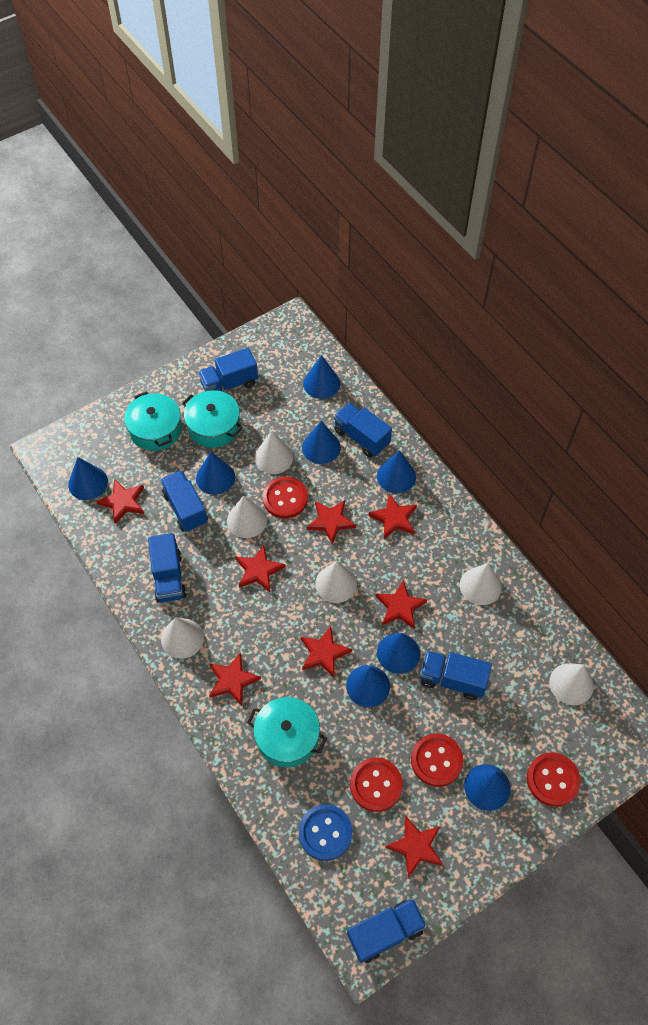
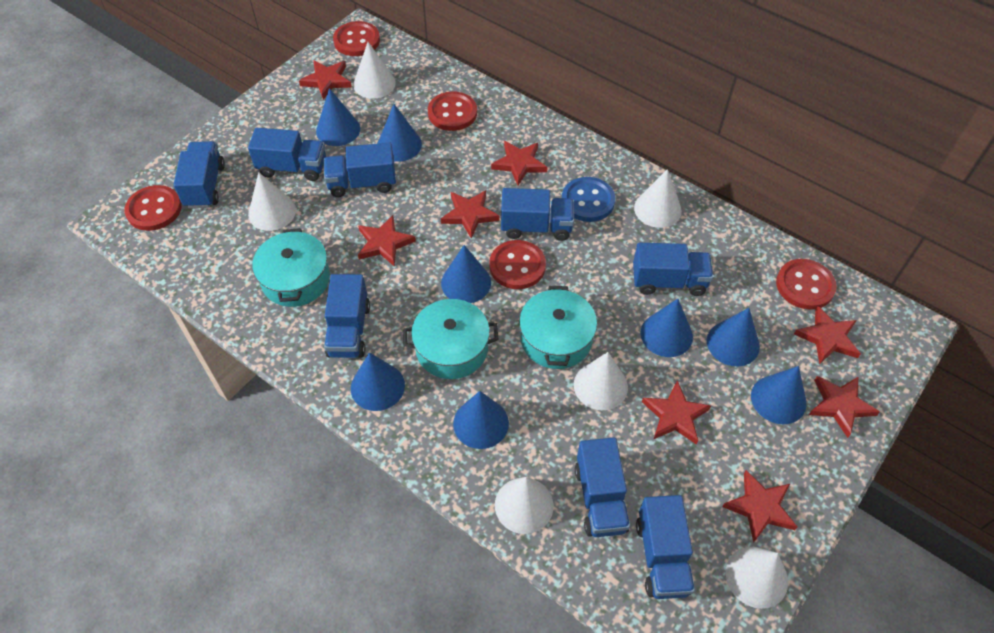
blue truck: [148,533,187,603] [160,470,208,532] [198,348,258,391] [334,403,392,457] [347,898,427,963] [420,651,492,700] = 6 -> [173,141,225,208] [248,128,326,181] [324,142,396,197] [324,274,370,358] [501,188,574,241] [575,438,630,537] [633,243,713,296] [636,495,695,599] = 8
red button: [263,477,308,518] [350,757,403,812] [411,734,464,787] [527,752,581,807] = 4 -> [124,185,182,231] [333,21,380,56] [428,91,477,131] [489,240,546,289] [776,259,837,310] = 5

